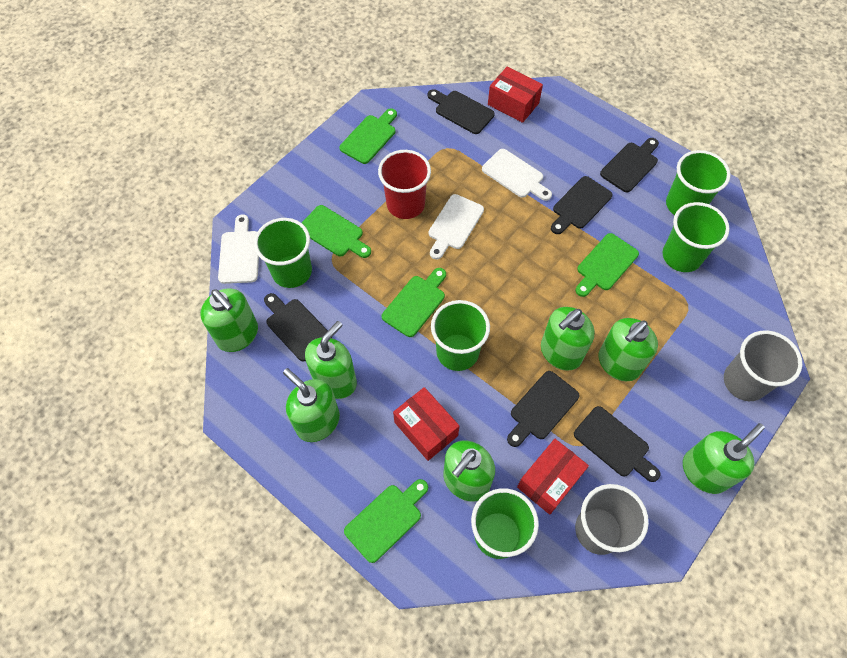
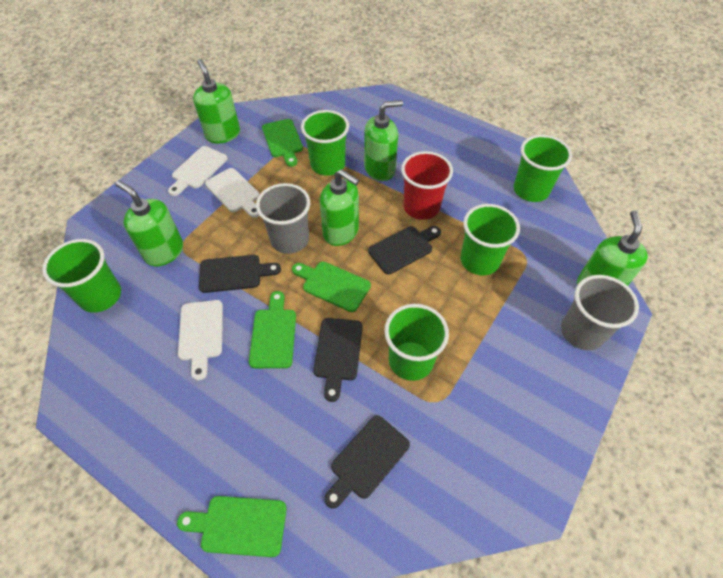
black cutting board: [264,293,328,362] [428,89,495,134] [507,371,580,447] [551,176,613,234] [574,406,660,482] [600,138,659,192] = 6 -> [199,255,281,293] [313,318,363,402] [324,415,410,509] [368,226,441,274] = 4
green cutting board: [302,205,371,258] [339,109,397,164] [344,479,428,563] [382,268,446,337] [576,233,639,297] = 5 -> [177,496,287,557] [249,291,296,368] [262,119,303,167] [292,262,371,312] = 4
green soap dispenser: [200,288,258,352] [283,368,340,442] [305,321,357,399] [444,441,495,502] [541,307,595,371] [599,318,658,381] [683,423,765,494] = 7 -> [115,181,183,266] [193,59,240,144] [320,169,359,246] [364,100,403,181] [577,210,648,286] = 5
red box: [393,387,460,461] [488,67,543,123] [517,439,589,515] = 3 -> none = 0

